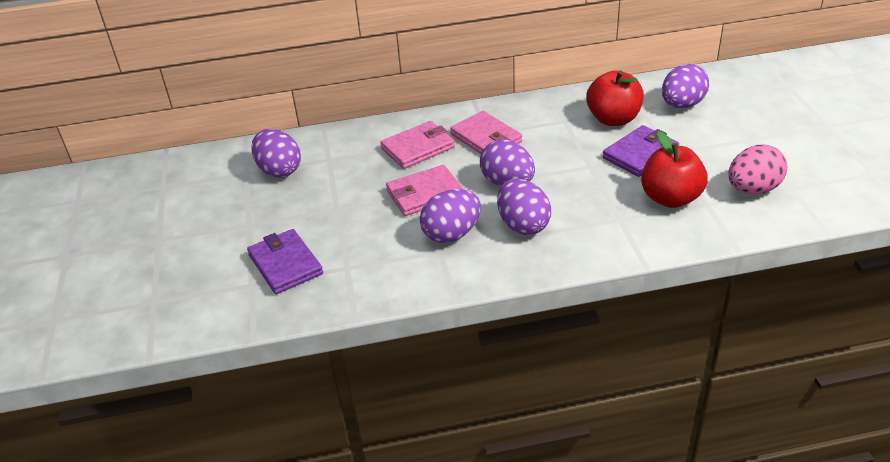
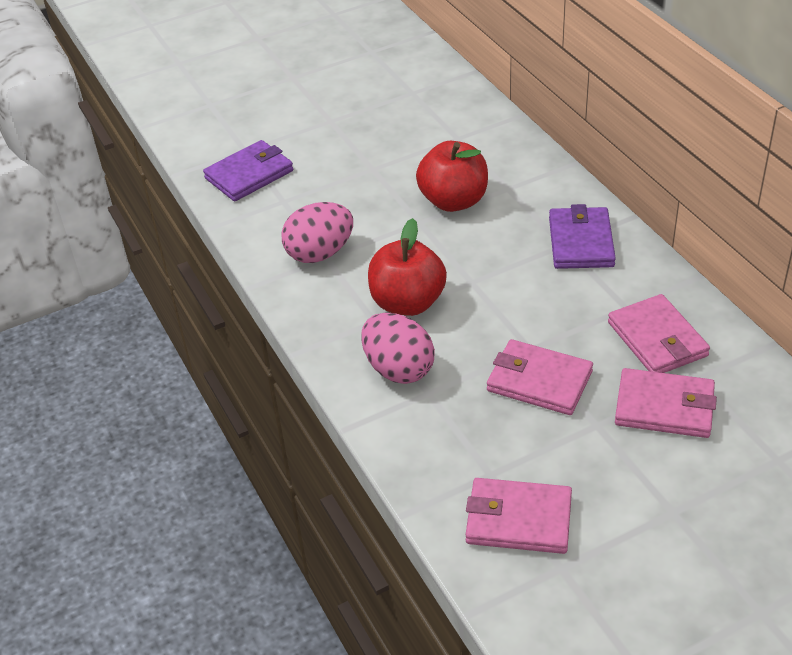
pink egg: [728,145,787,194] = 1 -> [281,202,353,263] [361,313,435,384] = 2
pink wallet: [380,121,455,169] [386,165,463,216] [450,111,522,154] = 3 -> [465,478,572,554] [487,339,593,415] [608,294,710,373] [615,368,717,438] = 4
purple egg: [251,129,301,178] [420,189,481,243] [480,140,535,186] [497,179,551,235] [662,64,709,108] = 5 -> none = 0

